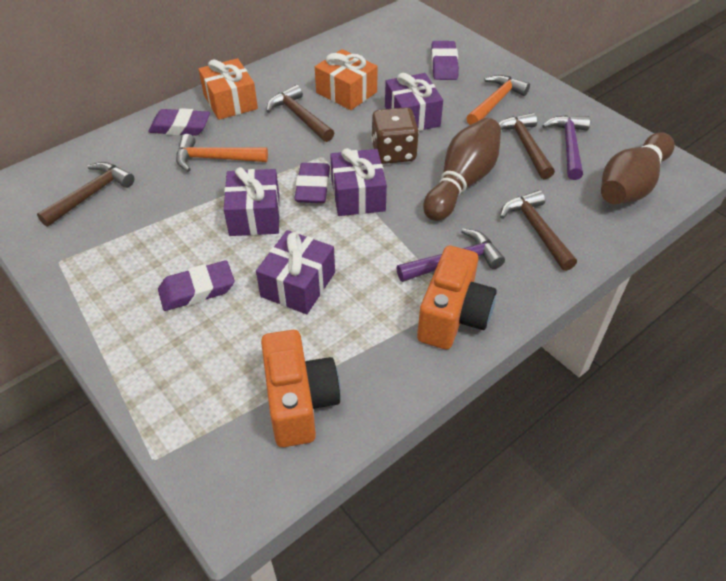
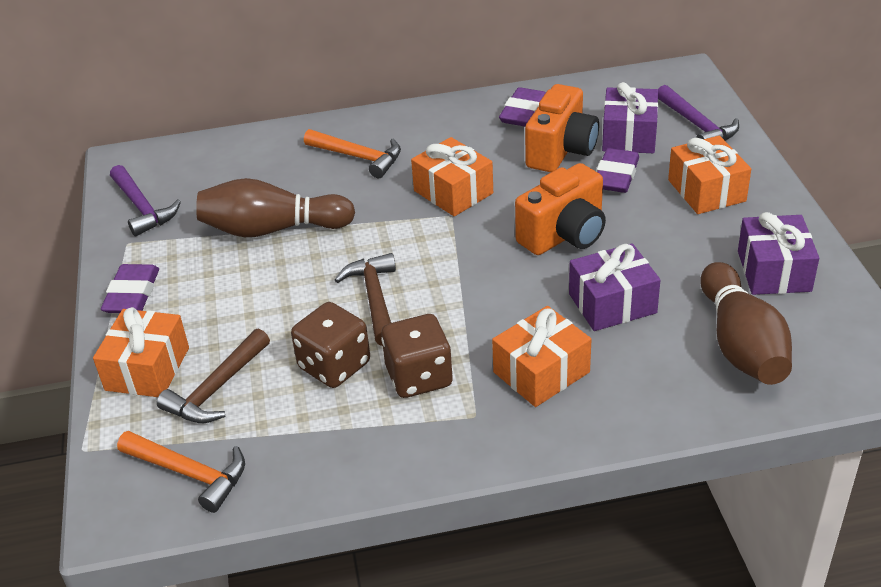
brown dice: [371,107,419,164] = 1 -> [291,302,370,388] [381,314,453,398] = 2
brown hammer: [37,162,134,227] [266,85,334,142] [499,113,555,179] [500,190,577,271] = 4 -> [157,329,270,423] [335,253,396,346] = 2
orange gift: [199,58,258,120] [315,49,378,110] = 2 -> [93,307,189,397] [411,137,493,216] [492,306,592,407] [668,136,751,214] = 4
purple eraser: [148,108,210,136] [158,260,235,311] [294,163,330,203] [431,41,459,80] = 4 -> [101,264,159,313] [499,87,546,127] [597,148,639,193] = 3
purple gift: [224,167,280,236] [256,230,335,314] [330,148,387,216] [385,73,443,131] = 4 -> [569,243,660,331] [602,82,658,153] [738,212,819,295] = 3

